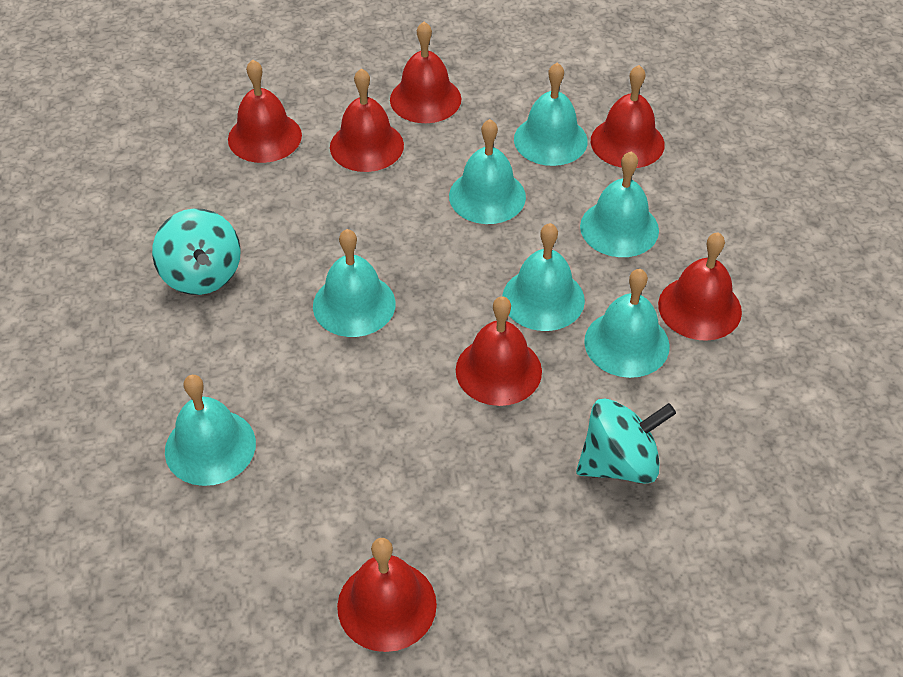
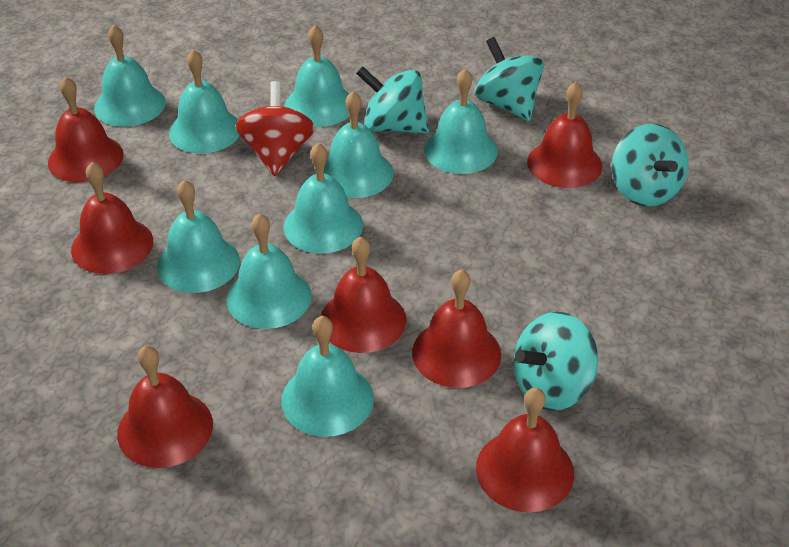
red spinning top: none = 0 -> [235,81,315,176] = 1
turquoise bell: [165,375,256,486] [313,229,396,337] [449,119,526,224] [502,223,585,331] [514,63,588,166] [580,151,659,257] [584,269,670,378] = 7 -> [94,24,166,127] [157,180,240,293] [169,49,240,153] [226,213,312,329] [281,316,374,437] [284,143,363,253] [285,25,349,127] [324,91,393,198] [424,68,498,174] = 9
turquoise spinning top: [152,208,241,295] [576,398,676,483] = 2 -> [356,66,429,134] [475,37,544,121] [514,312,598,411] [612,124,688,207] = 4

